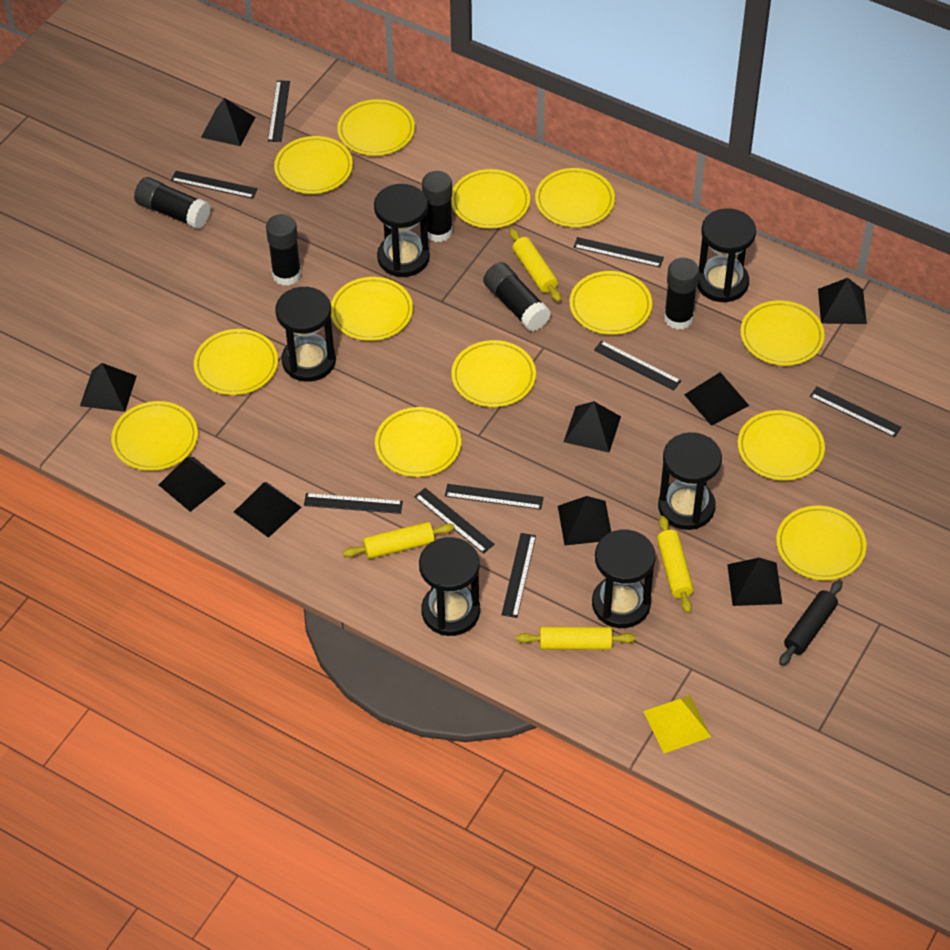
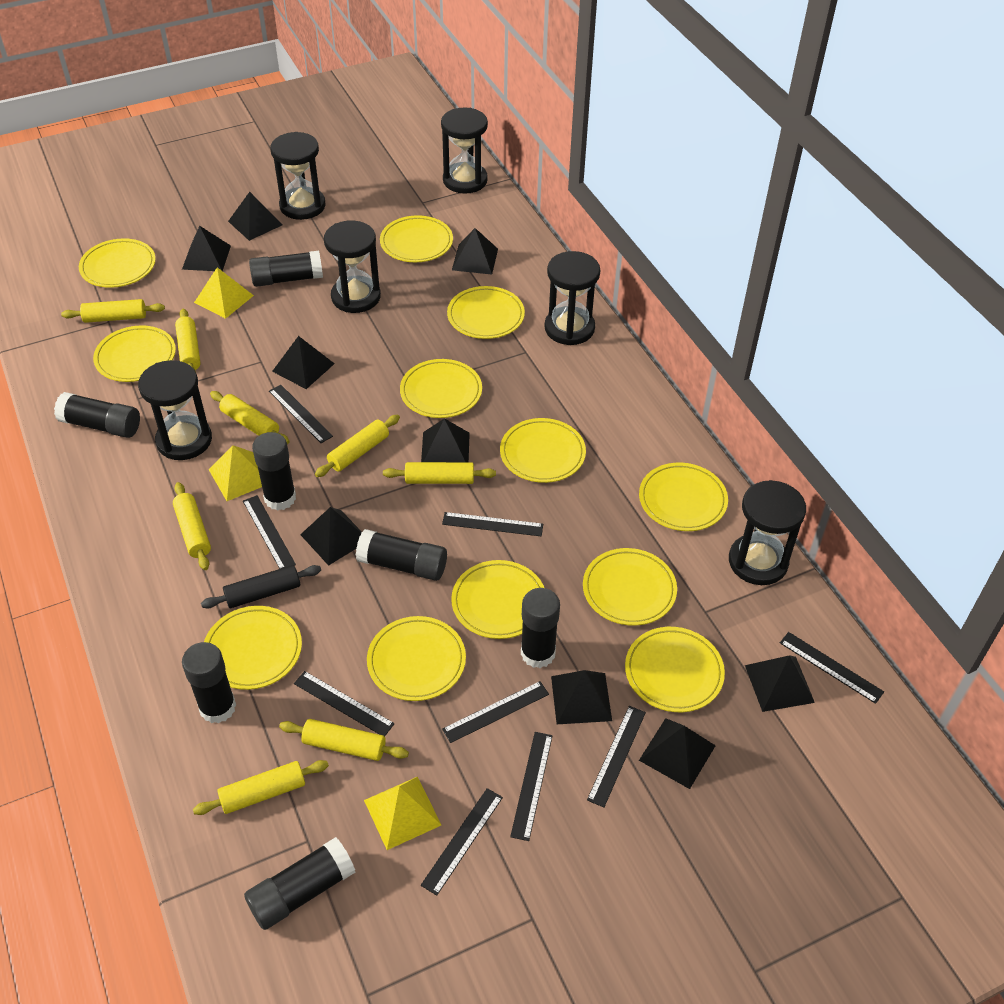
black glue stick: [134,177,211,229] [266,214,301,286] [422,171,453,242] [483,262,551,331] [664,258,699,330] = 5 -> [54,392,140,438] [182,642,236,724] [244,838,355,930] [249,251,323,287] [252,432,296,511] [356,529,447,581] [521,588,560,668] = 7
yellow plate: [111,401,198,471] [194,329,278,395] [274,136,353,194] [331,277,413,341] [337,99,415,156] [375,407,461,477] [451,169,530,229] [451,340,536,407] [535,168,615,227] [570,271,652,335] [738,410,825,481] [740,300,824,366] [776,506,866,580] = 13 -> [79,238,156,288] [93,325,176,382] [204,606,302,690] [367,616,466,701] [380,215,453,262] [400,359,482,418] [447,286,525,339] [451,560,544,639] [500,418,586,483] [583,548,677,626] [625,627,725,712] [639,462,728,531] = 12
yellow pyramid: [643,695,711,753] = 1 -> [194,267,254,319] [209,445,262,501] [364,777,441,850] = 3
yellow rolling pin: [342,522,455,559] [510,228,561,302] [516,627,636,650] [657,516,694,613] = 4 -> [61,299,165,323] [173,482,211,570] [175,309,200,372] [193,760,329,815] [210,391,290,444] [279,719,409,761] [315,415,400,477] [383,462,496,484] = 8

